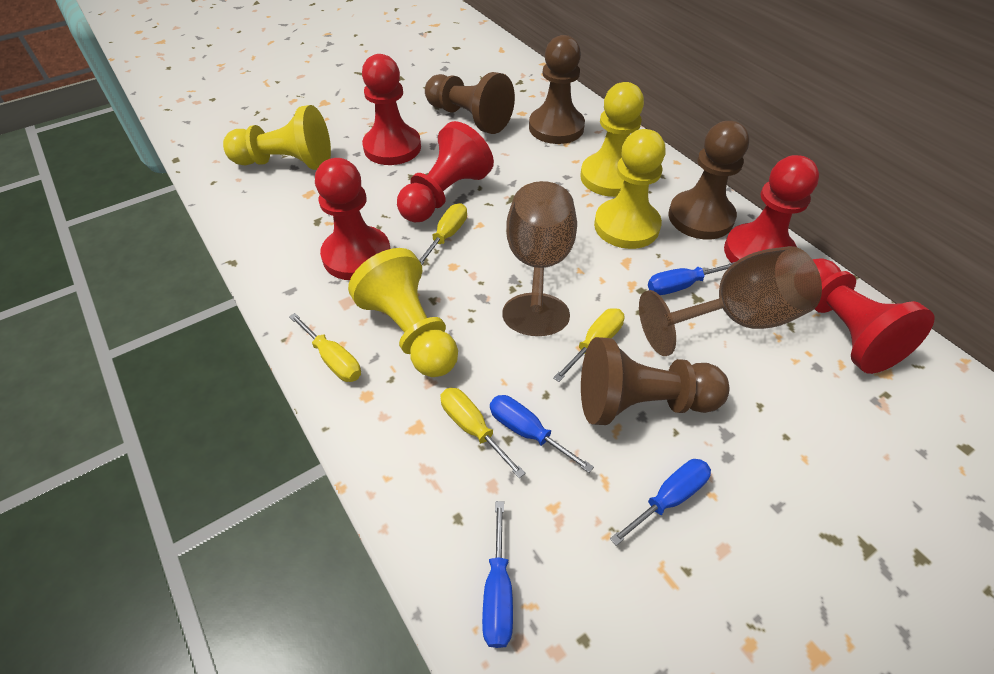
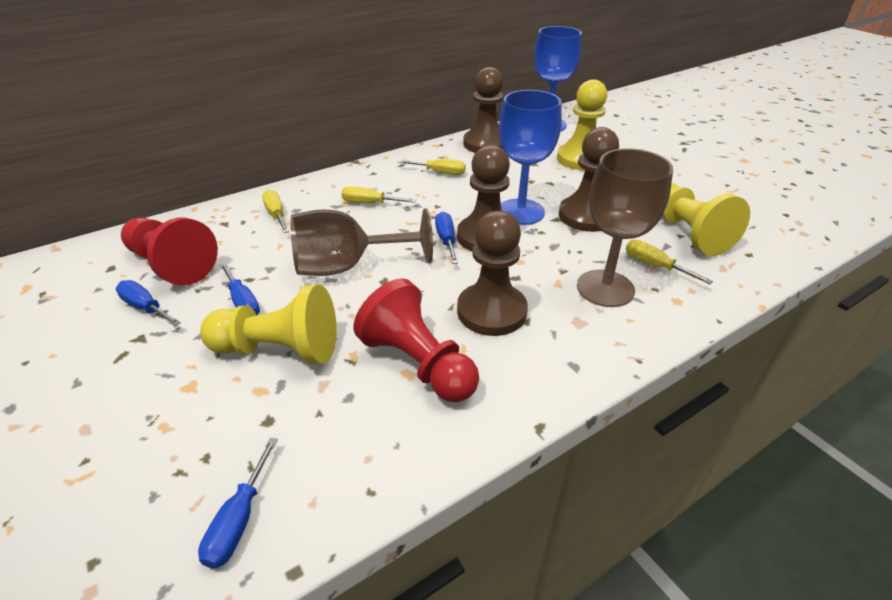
blue goblet: none = 0 -> [499,90,562,225] [534,26,582,131] = 2
red pawn: [315,158,391,280] [362,54,421,165] [397,121,494,222] [724,155,819,263] [812,258,935,374] = 5 -> [121,218,218,286] [353,278,479,402] = 2
yellow pawn: [223,105,331,170] [348,248,458,377] [580,82,644,197] [594,129,666,249] = 4 -> [200,285,337,364] [557,79,607,170] [662,183,750,256] = 3

